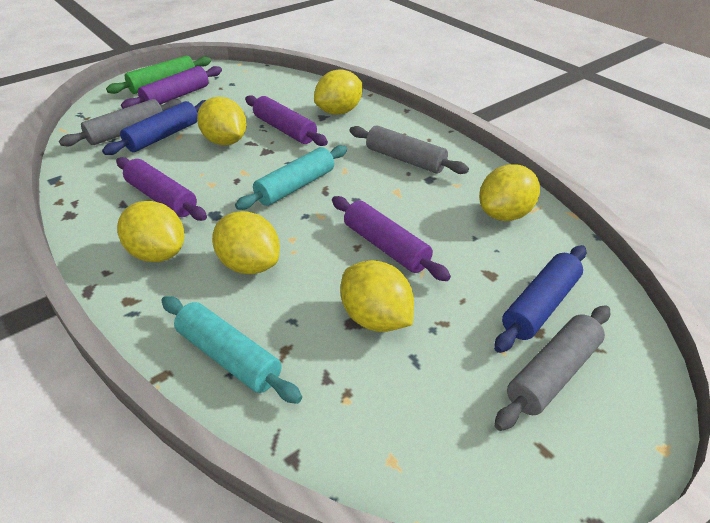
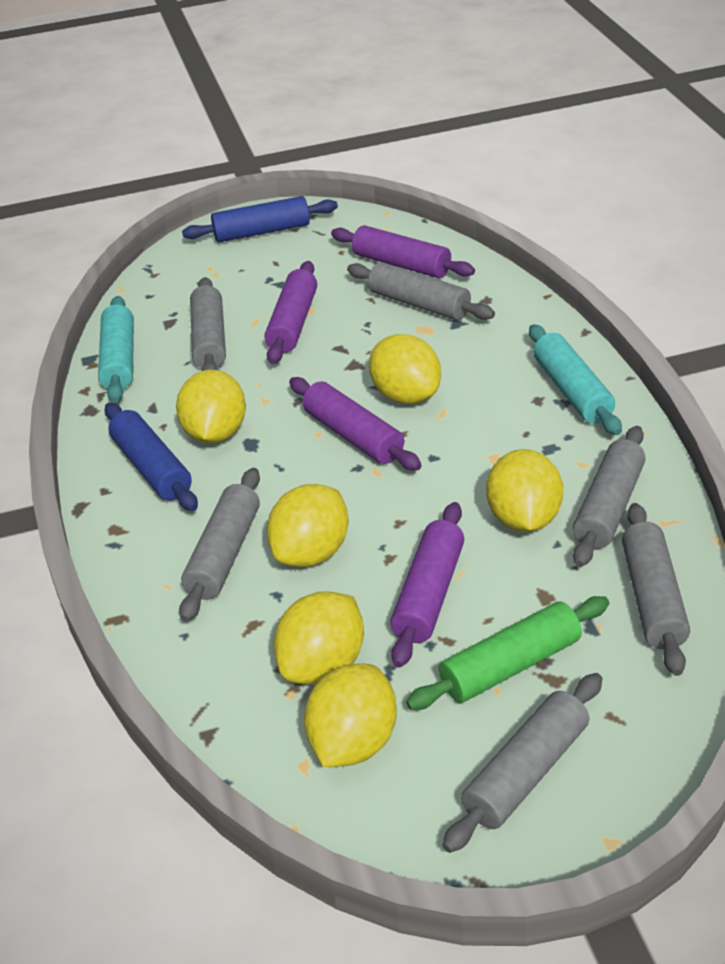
grey rolling pin: [59,99,182,146] [350,126,469,174] [494,305,610,431] = 3 -> [179,468,260,622] [190,277,226,371] [347,262,495,320] [443,673,602,853] [573,426,645,567] [622,503,690,676] = 6

